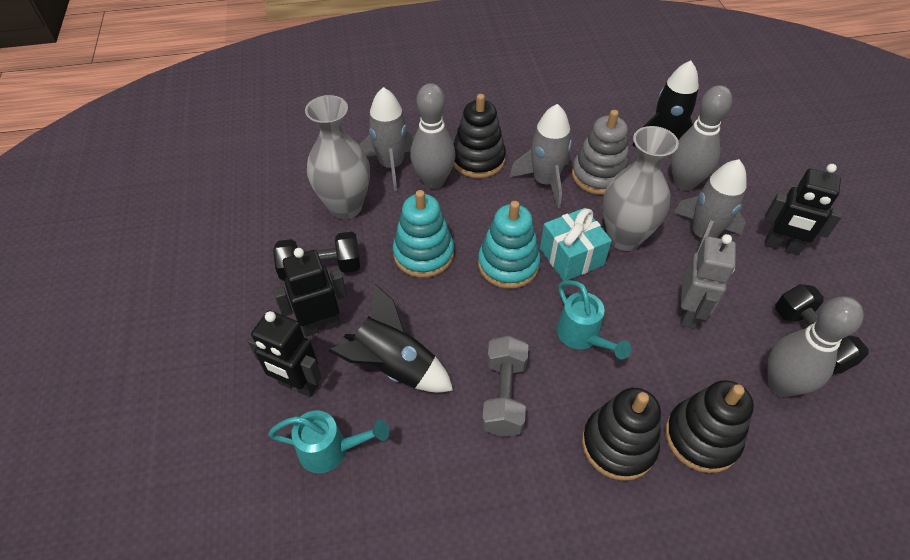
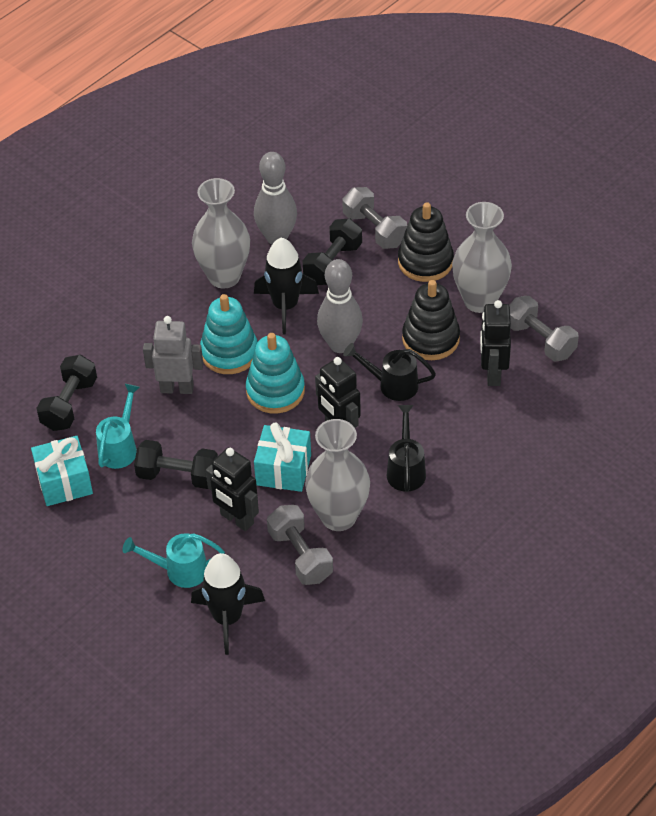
black dumbbell: [273,232,360,281] [775,284,869,374] = 2 -> [37,355,97,431] [134,440,218,489] [302,218,362,285] = 3
black stacking toy: [453,94,506,178] [582,388,661,481] [665,380,754,473] = 3 -> [398,202,454,282] [402,280,460,360] = 2
black watering can: none = 0 -> [343,343,436,401] [387,405,426,492] = 2
grey bowling pin: [410,83,455,189] [671,85,732,191] [767,297,864,397] = 3 -> [254,152,297,244] [317,259,363,353] = 2
grey dumbbell: [482,335,528,437] = 1 -> [267,505,333,585] [342,187,407,249] [509,296,579,361] = 3
grey rocket: [359,87,415,191] [509,104,572,208] [674,159,747,253] = 3 -> none = 0
grey stacking toy: [572,110,629,195] = 1 -> none = 0
grey vase: [305,95,370,219] [603,126,679,251] = 2 -> [192,178,250,289] [305,419,370,531] [452,202,512,313] = 3
turquoise gift: [540,208,612,281] = 1 -> [31,436,93,506] [254,422,311,492] = 2

